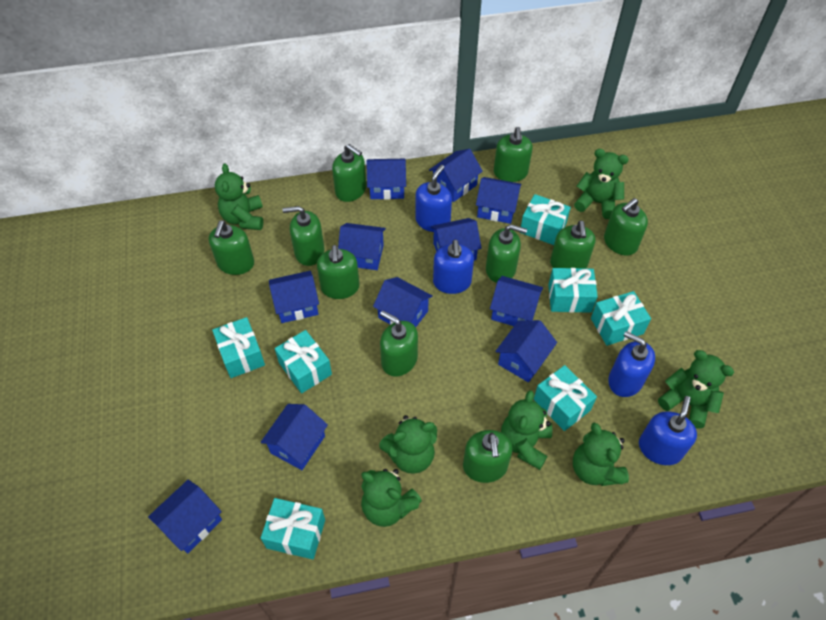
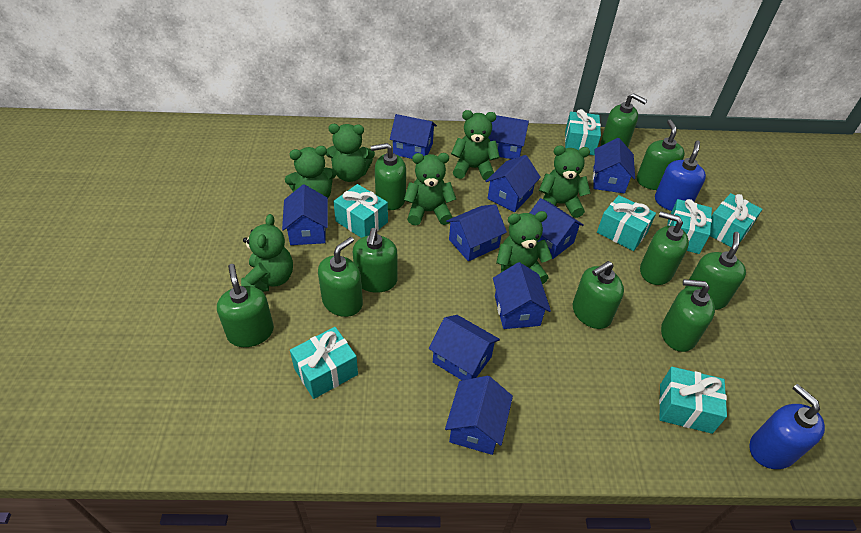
blue house: [148,479,222,554] [261,404,328,470] [269,271,319,323] [338,223,386,270] [366,159,406,200] [373,277,433,327] [429,149,483,202] [431,218,482,260] [476,177,522,224] [490,276,543,326] [495,320,557,383] = 11 -> [282,184,328,245] [390,114,437,159] [429,315,500,380] [445,376,513,455] [446,204,507,261] [485,155,541,212] [488,115,529,159] [493,262,551,329] [530,198,584,259] [593,138,635,194] = 10
blue soap dispenser: [415,165,452,232] [433,240,474,294] [608,331,655,397] [639,396,697,465] = 4 -> [655,140,706,211] [749,384,825,469] = 2

